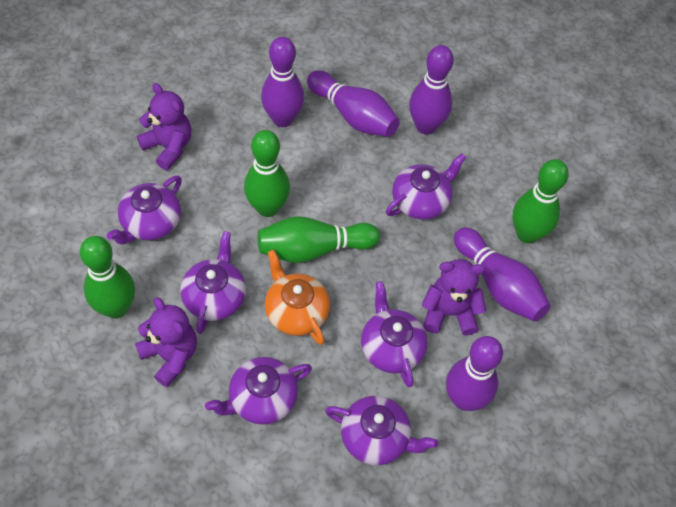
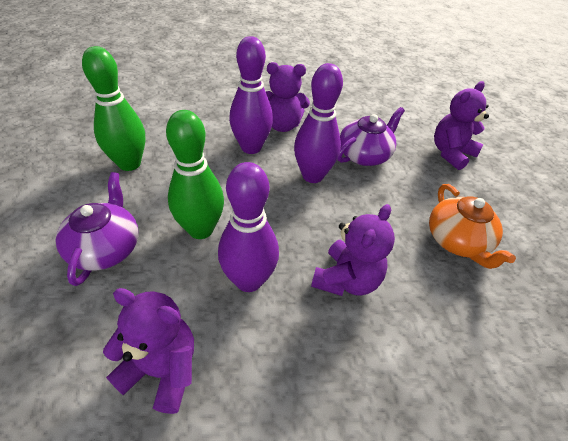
green bowling pin: [80,236,135,318] [244,130,290,217] [258,216,380,263] [513,159,569,244] = 4 -> [82,46,145,171] [166,110,224,239] = 2
purple bowling pin: [261,37,304,127] [307,70,400,137] [409,45,454,134] [446,336,503,411] [454,227,550,322] = 5 -> [218,162,279,292] [229,36,273,154] [294,63,343,183] = 3
purple teapot: [107,175,182,245] [180,231,246,334] [205,357,312,424] [325,396,438,465] [361,281,427,387] [386,153,466,220] = 6 -> [56,172,138,286] [337,107,405,166] = 2
purple teddy bear: [135,297,197,387] [137,83,191,170] [422,259,486,336] = 3 -> [103,288,194,414] [266,62,310,132] [311,204,395,296] [434,81,489,170] = 4

